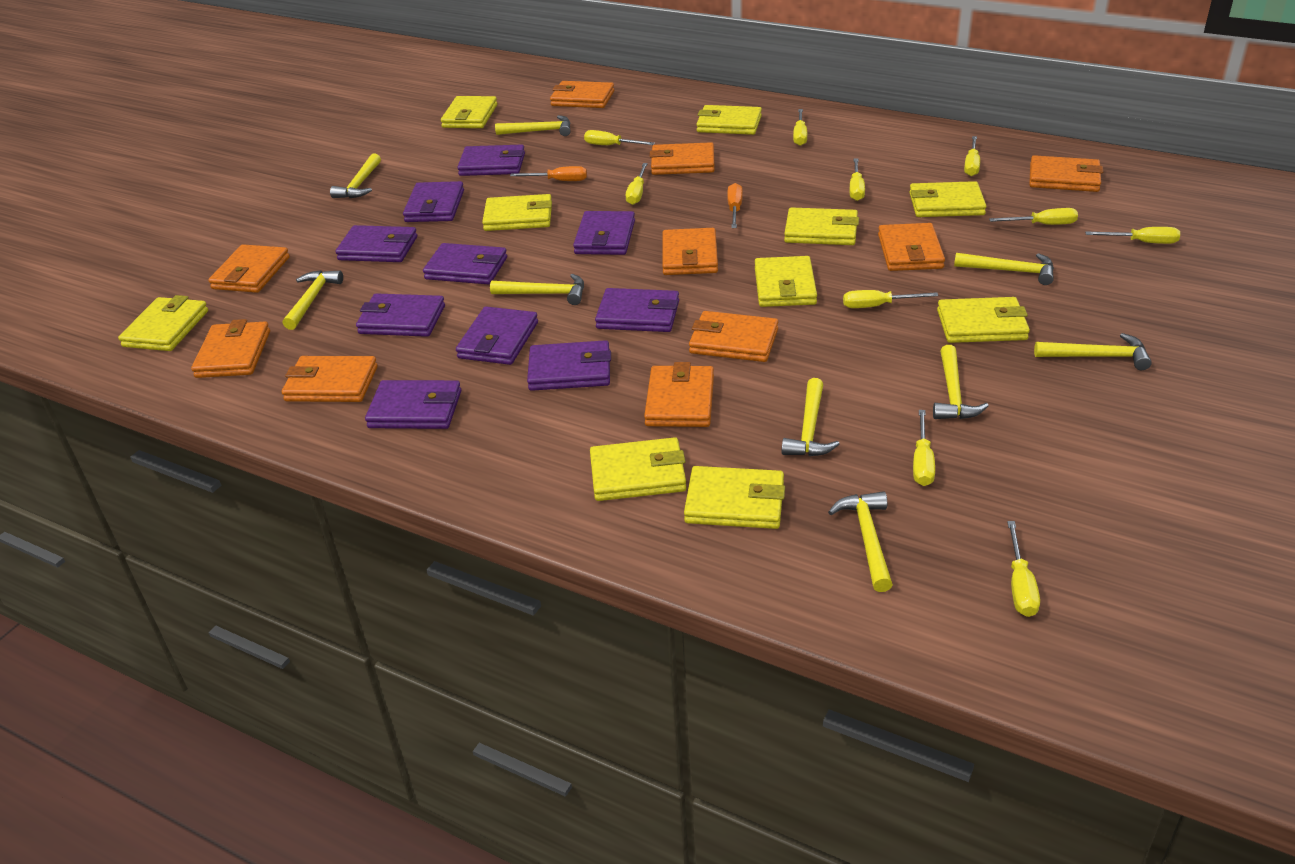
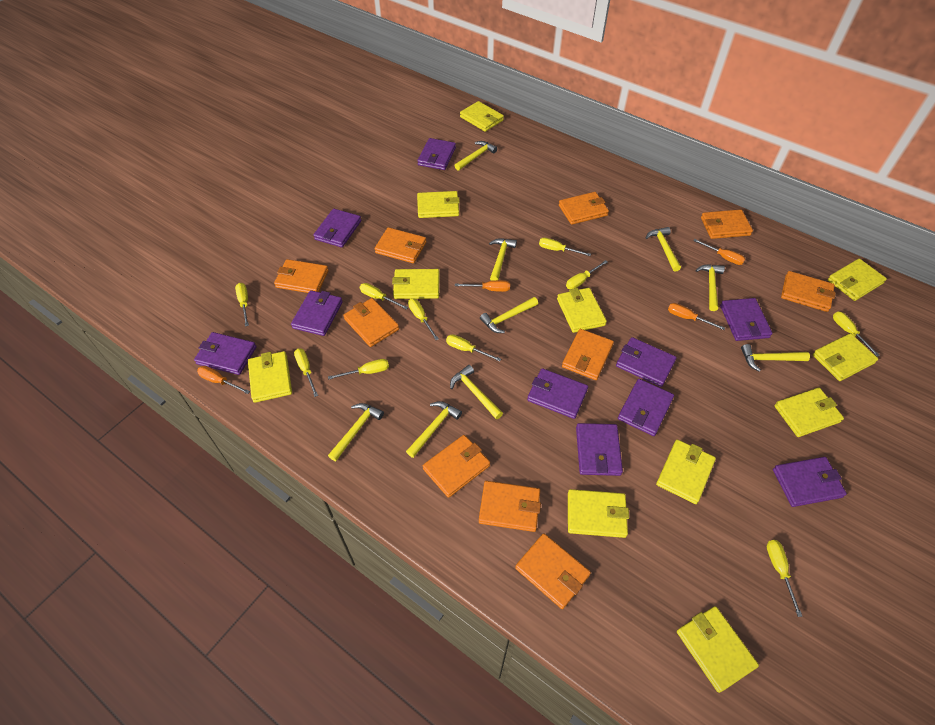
orange screwdriver: [510,166,587,181] [727,183,743,228] = 2 -> [197,366,250,394] [455,280,510,292] [668,303,725,330] [693,239,745,265] = 4
yellow wallet: [118,295,208,351] [441,96,497,128] [482,194,552,231] [590,437,686,501] [684,466,785,529] [696,105,762,135] [755,256,817,307] [784,207,859,245] [909,181,986,217] [937,297,1030,343] = 10 -> [248,351,292,403] [392,269,440,299] [417,191,460,218] [460,101,504,132] [557,288,607,333] [568,489,629,538] [656,440,716,504] [677,606,759,693] [774,388,844,437] [813,333,878,381] [828,259,887,301] = 11

